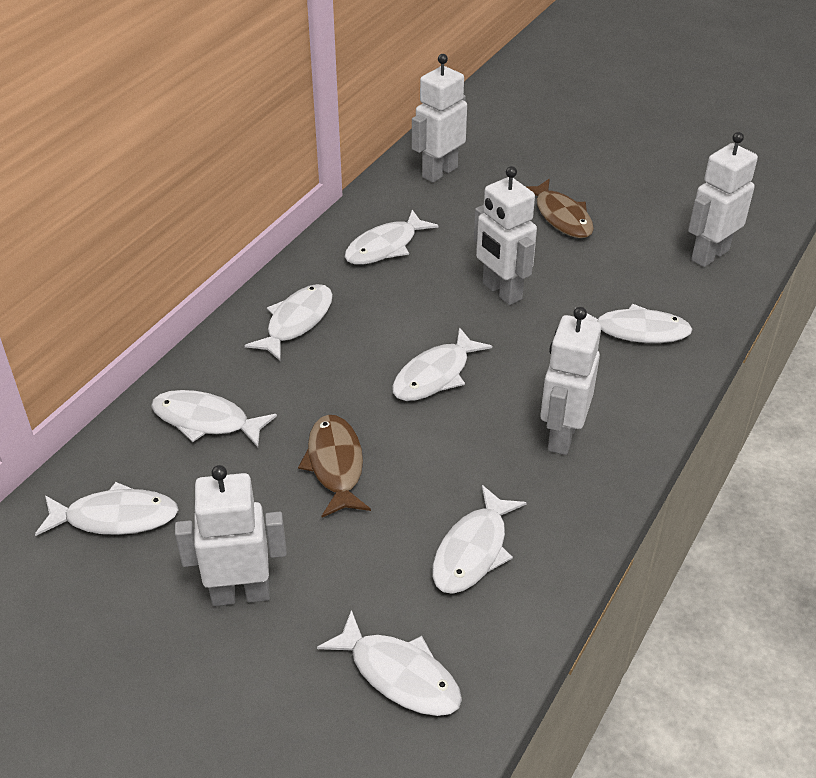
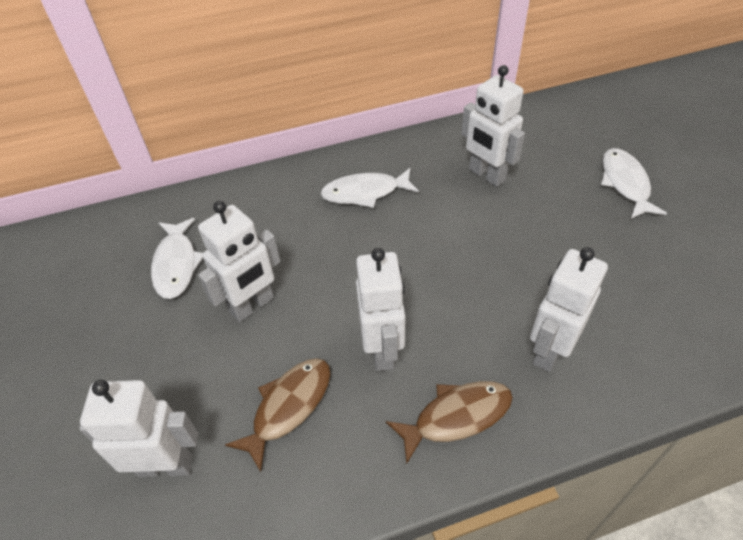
white fish: [35,482,179,536] [151,390,277,447] [245,284,333,361] [317,610,462,716] [345,210,439,265] [392,327,492,401] [432,485,527,594] [575,304,693,343] = 8 -> [151,218,203,299] [320,168,419,208] [601,148,667,219] = 3

